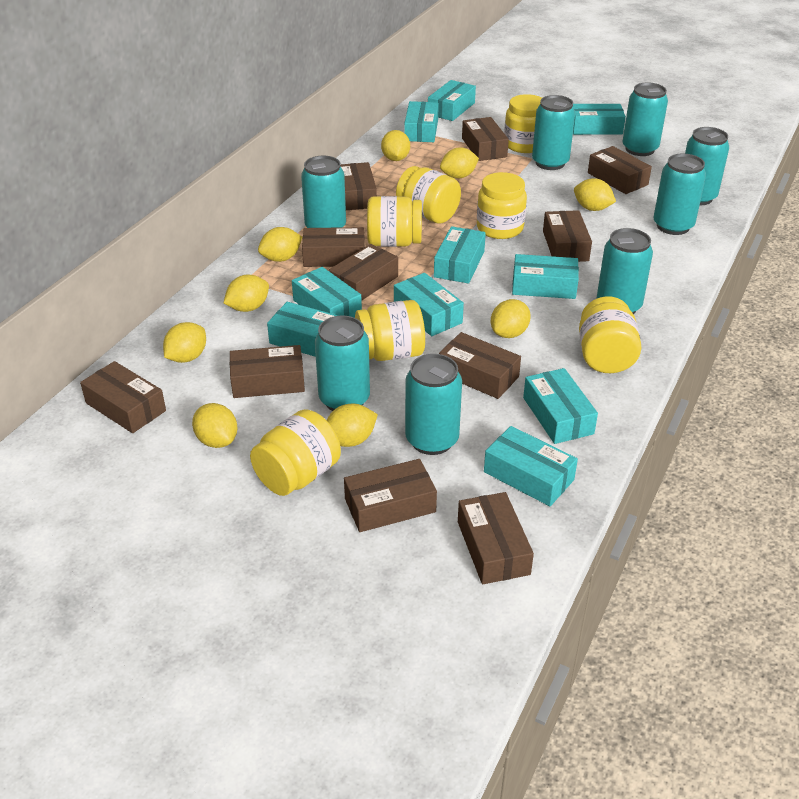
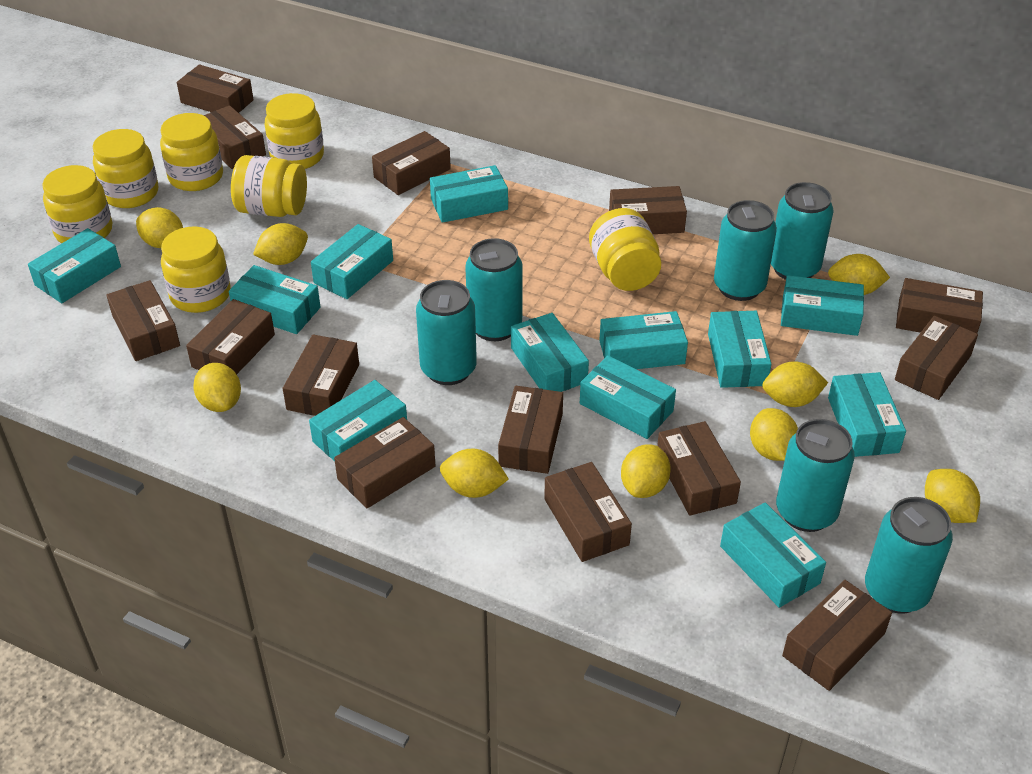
brown box: [80,361,166,433] [230,345,305,398] [302,227,364,267] [329,244,398,301] [340,162,377,210] [344,459,437,532] [439,332,521,399] [458,492,534,584] [462,117,509,161] [543,210,592,262] [588,146,652,194] = 11 -> [106,280,180,361] [177,64,254,113] [186,299,275,374] [203,105,266,169] [283,334,359,416] [334,417,436,508] [372,131,451,195] [498,386,563,474] [544,462,632,562] [609,186,687,234] [657,421,741,516] [782,580,892,691] [895,316,978,400] [896,278,983,333] = 14
turquoise box: [267,302,339,357] [292,267,362,318] [394,273,464,336] [404,101,439,142] [428,80,476,121] [434,226,486,284] [484,426,578,506] [512,254,579,299] [523,368,598,444] [573,104,626,135] = 10 -> [28,228,121,303] [229,265,321,334] [309,380,407,461] [311,224,393,299] [430,165,508,223] [511,313,589,392] [580,355,676,439] [599,311,688,369] [708,311,771,388] [720,502,826,608] [781,275,864,336] [828,372,906,457] = 12
turquoise can: [301,156,346,228] [315,316,370,411] [405,354,462,455] [532,95,575,170] [597,228,653,314] [623,82,668,156] [653,154,706,235] [685,127,729,205] = 8 -> [416,280,477,385] [465,238,523,341] [714,200,777,301] [771,182,834,280] [776,419,855,532] [865,497,953,614] = 6

